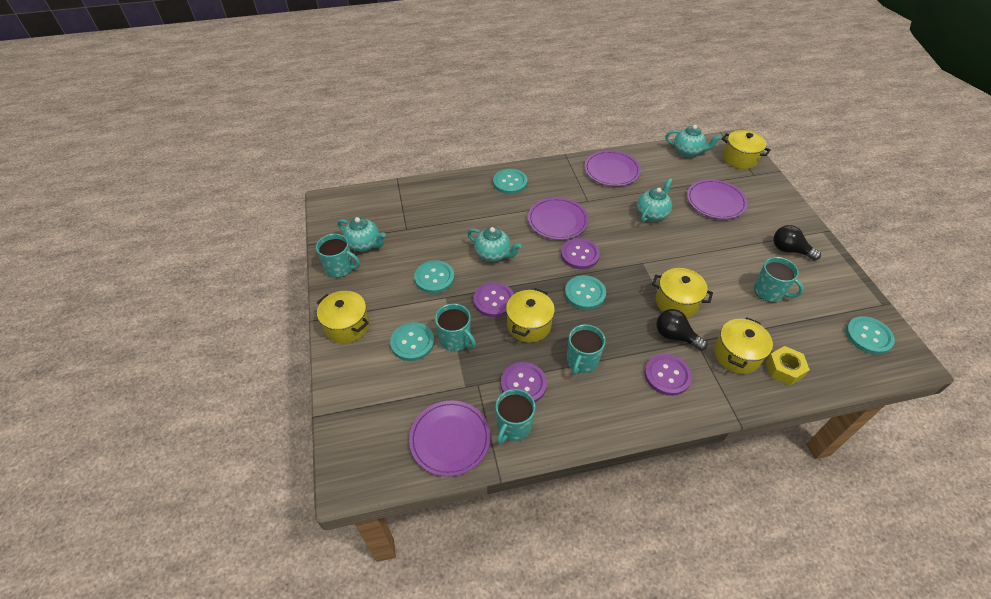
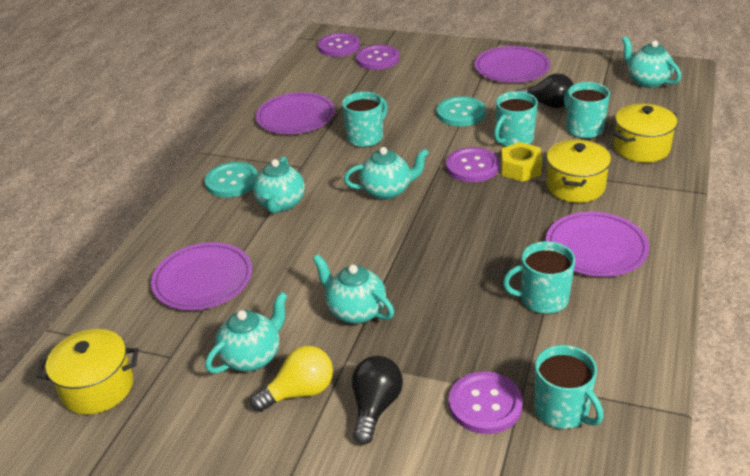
turquoise button: [390,322,434,361] [414,260,455,293] [493,169,528,194] [565,275,606,310] [846,316,895,355] = 5 -> [205,162,258,197] [437,96,486,126] = 2
turquoise teapot: [338,217,386,252] [467,227,521,262] [637,178,672,222] [665,125,721,157] = 4 -> [205,292,288,374] [253,156,305,213] [313,254,394,324] [344,147,429,200] [622,36,681,88] = 5
yellow light bulb: none = 0 -> [250,346,333,412] = 1
yellow pot: [317,291,369,343] [506,288,555,343] [652,268,713,318] [714,317,773,374] [722,130,771,169] = 5 -> [36,329,138,415] [546,140,611,203] [613,104,677,162] = 3

